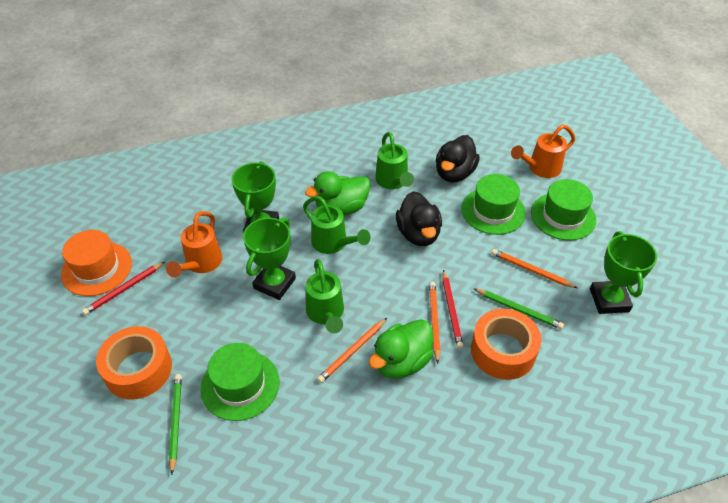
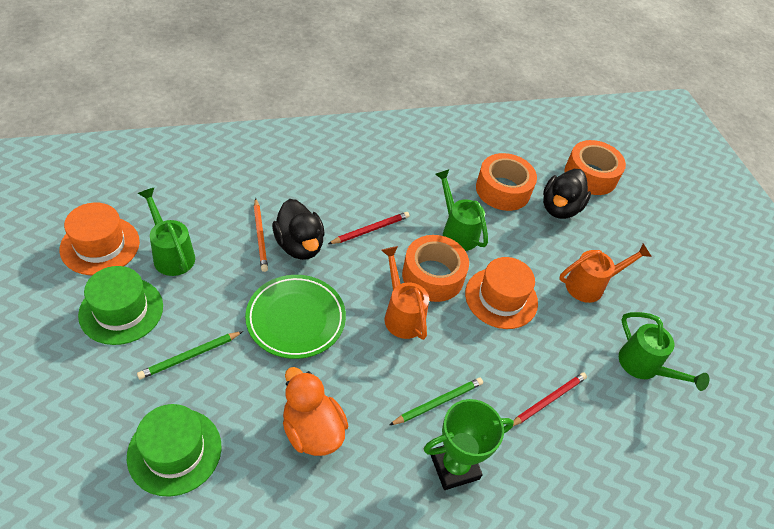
green duck: [305,171,371,216] [369,319,434,379] = 2 -> none = 0
green hat: [200,343,279,421] [461,174,526,235] [531,179,596,240] = 3 -> [78,266,163,345] [127,404,222,497] = 2
green plate: none = 0 -> [245,275,346,359] = 1
green trophy: [231,161,279,231] [243,218,296,300] [590,231,657,314] = 3 -> [424,399,514,490] = 1
orange duck: none = 0 -> [283,367,348,456] = 1
orange hat: [61,230,132,296] = 1 -> [60,203,140,275] [465,257,538,329] = 2
orange pencil: [317,318,387,383] [429,282,440,364] [492,249,577,288] = 3 -> [254,198,268,272] = 1
orange tape: [96,326,172,400] [471,309,541,380] = 2 -> [402,235,469,302] [476,153,537,211] [565,140,626,195] = 3

